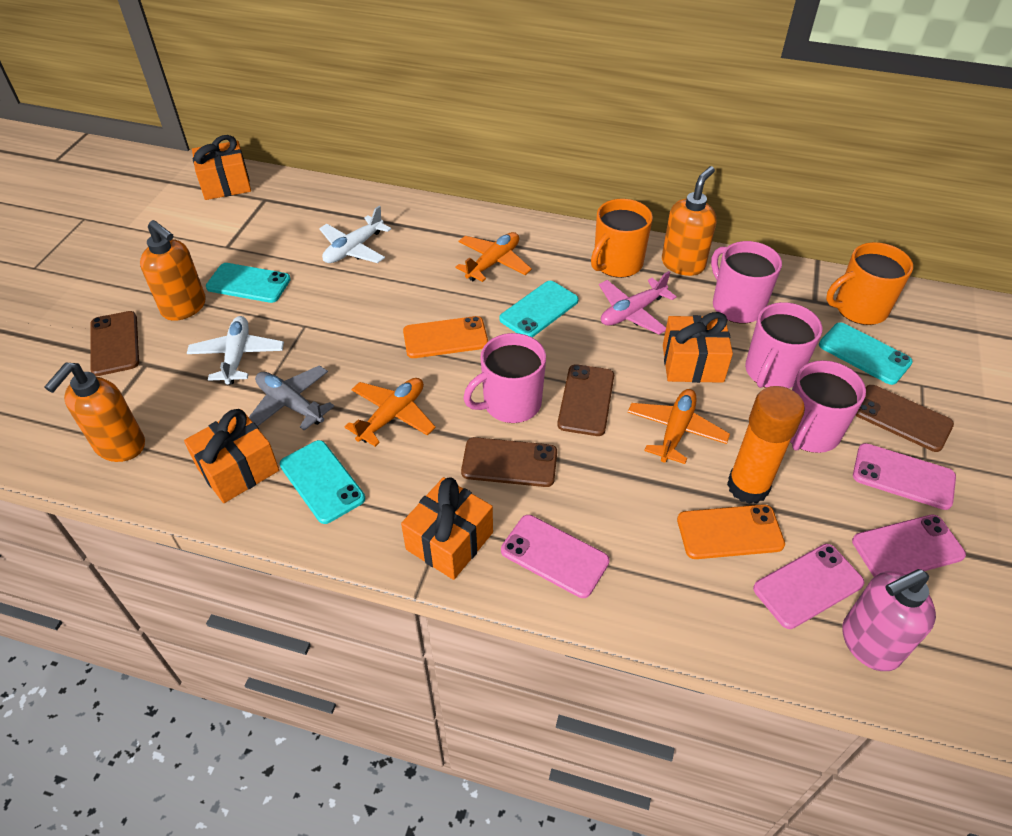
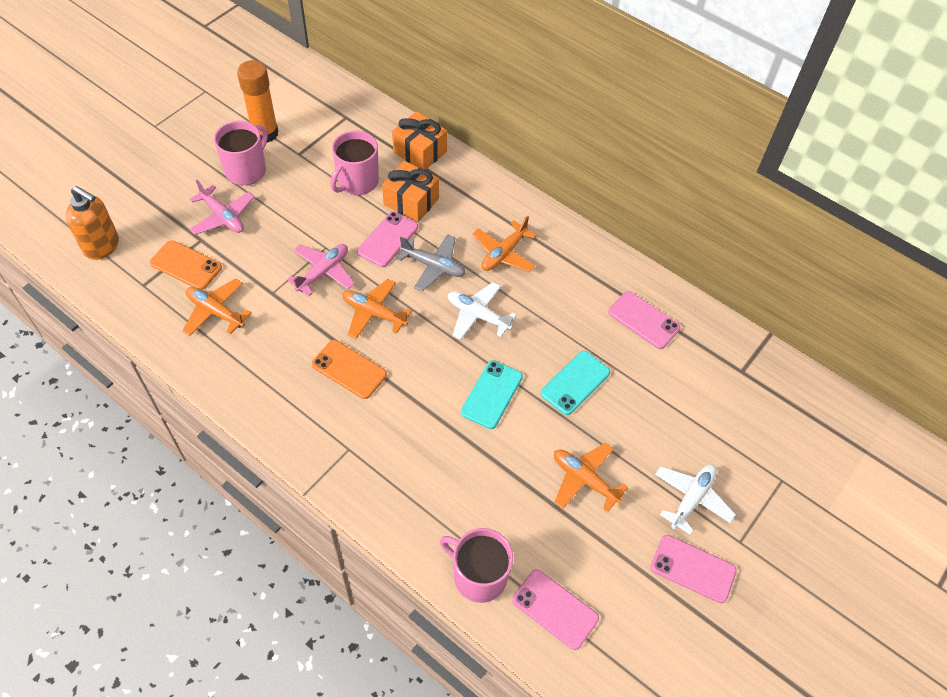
brown phone: [90,311,139,376] [461,437,557,487] [557,364,614,436] [855,385,954,452] = 4 -> none = 0
orange gift: [184,409,279,503] [192,135,251,200] [401,477,493,580] [663,312,733,383] = 4 -> [382,161,439,222] [392,111,447,170] = 2
orange mug: [591,199,653,278] [826,242,913,325] = 2 -> none = 0
orange plane: [345,378,436,447] [455,232,532,282] [627,389,730,464] = 3 -> [182,278,252,336] [342,279,412,339] [472,216,537,272] [554,443,628,512] = 4
orange soap dispenser: [44,362,145,462] [140,220,206,321] [662,166,716,276] = 3 -> [66,186,119,260] = 1
pink mug: [463,333,546,423] [711,241,782,324] [745,302,822,388] [790,360,866,453] = 4 -> [214,121,268,185] [330,130,379,195] [440,528,513,603] = 3
pink plane: [599,271,676,335] = 1 -> [189,180,254,235] [287,244,355,296] = 2
pink soap dispenser: [842,569,936,671] = 1 -> none = 0
turquoise phone: [206,263,291,303] [280,440,365,524] [499,281,579,337] [819,322,913,385] = 4 -> [461,360,523,429] [541,351,610,415] = 2

